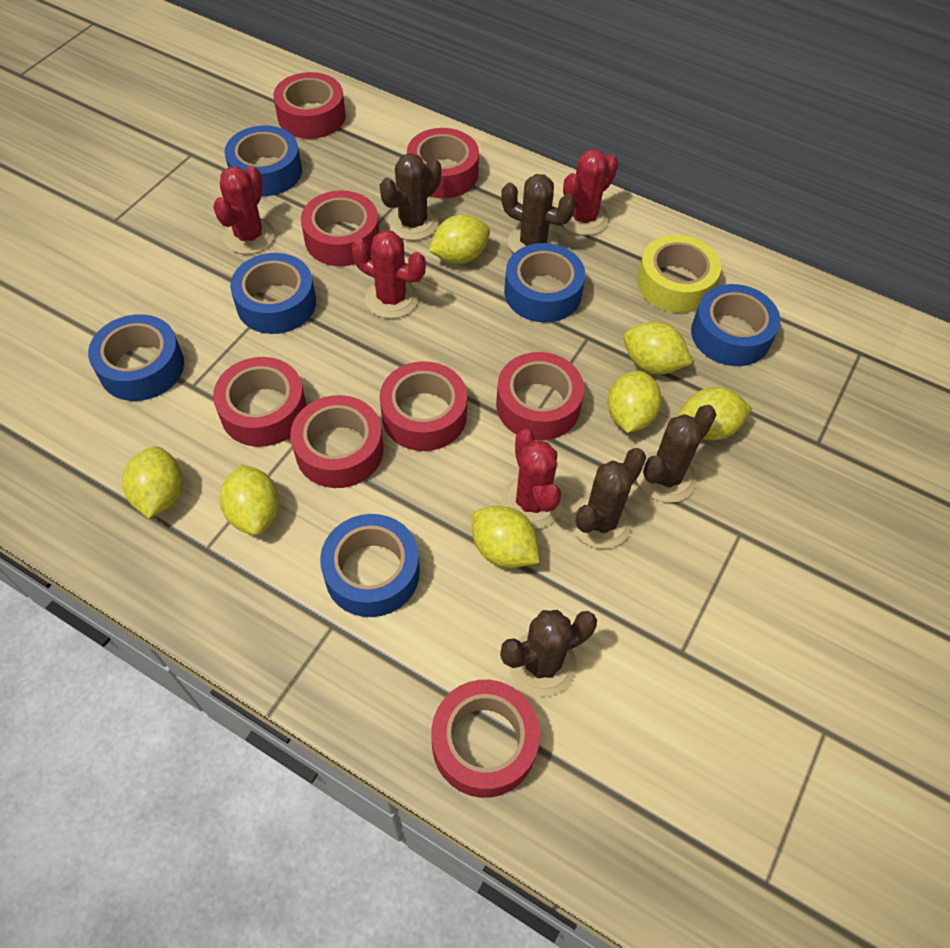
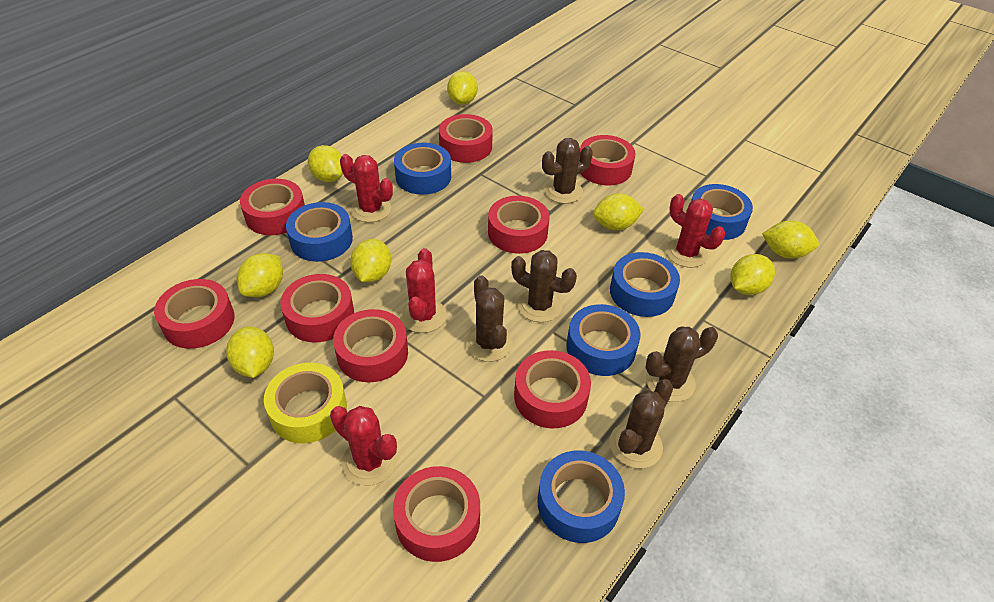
red tape: [213,357,307,447] [273,72,346,139] [290,395,383,488] [301,190,379,266] [380,361,467,451] [407,128,479,198] [432,680,540,798] [496,352,584,441] = 8 -> [154,279,234,349] [240,179,305,235] [280,274,354,342] [333,309,408,382] [393,466,480,562] [439,114,493,163] [488,196,550,254] [514,350,591,428] [579,135,636,185] = 9
yellow lemon: [122,446,183,518] [220,465,279,535] [429,215,490,264] [472,506,539,568] [608,371,662,433] [624,322,692,374] [678,387,752,440] = 7 -> [226,326,274,378] [237,253,283,297] [308,145,343,182] [350,239,391,282] [447,71,478,105] [593,193,644,230] [730,254,775,295] [762,221,819,259] = 8

